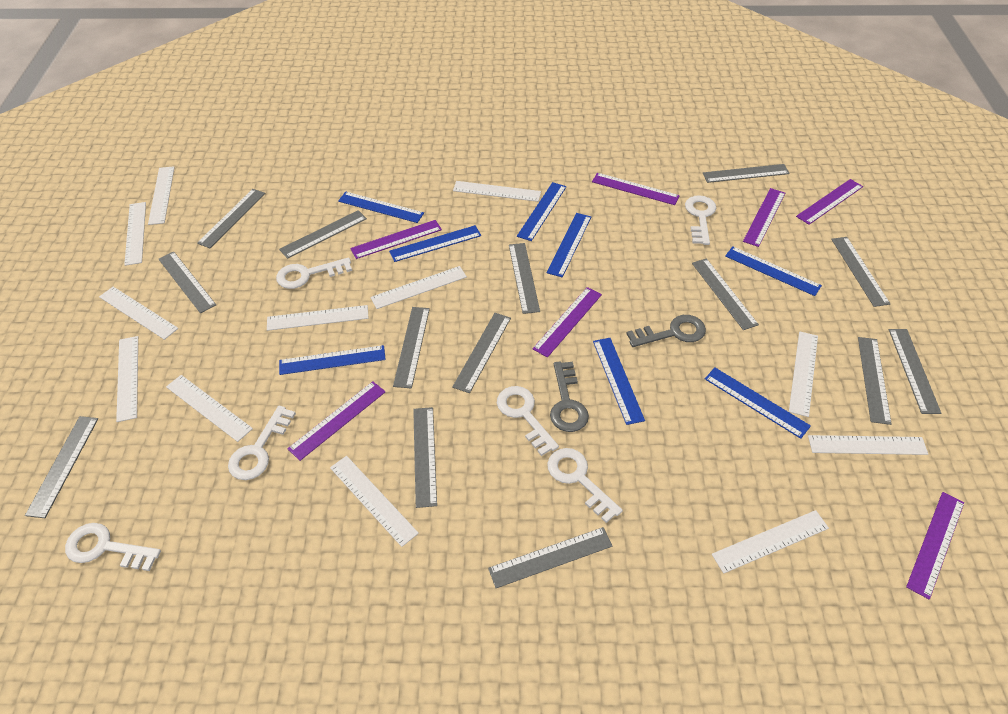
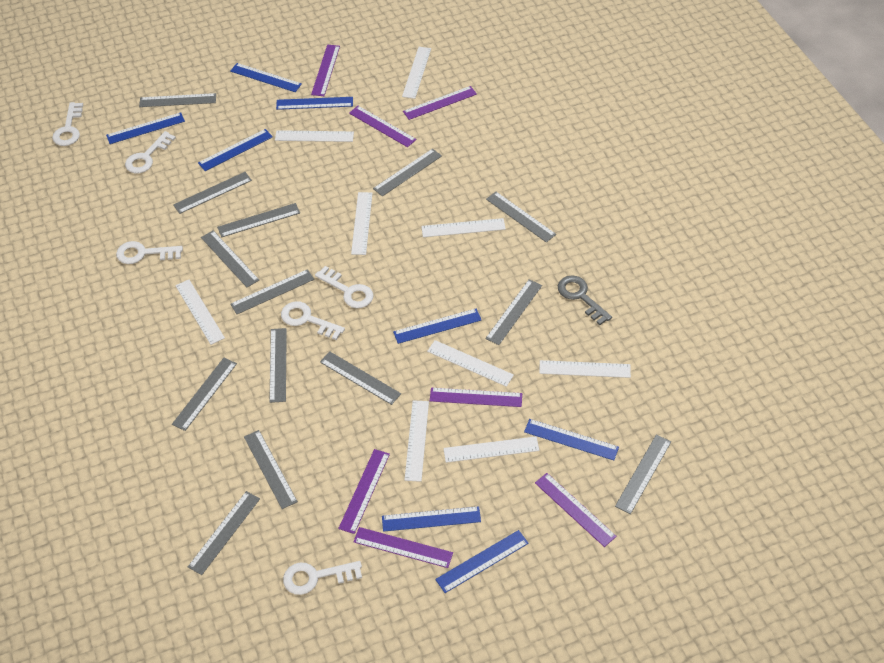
grey key: [550,362,589,432] [626,315,706,347] = 2 -> [558,275,612,325] = 1
white ruler: [99,287,178,340] [116,336,138,422] [124,202,146,266] [148,166,175,225] [166,375,253,442] [267,305,369,331] [330,456,419,547] [370,266,467,309] [453,181,541,202] [712,510,829,574] [789,332,818,417] [808,435,928,455] = 12 -> [175,280,225,345] [275,130,354,142] [351,192,373,255] [402,47,431,99] [404,400,429,482] [421,218,506,237] [427,340,514,387] [443,436,539,463] [539,360,631,378] = 9

